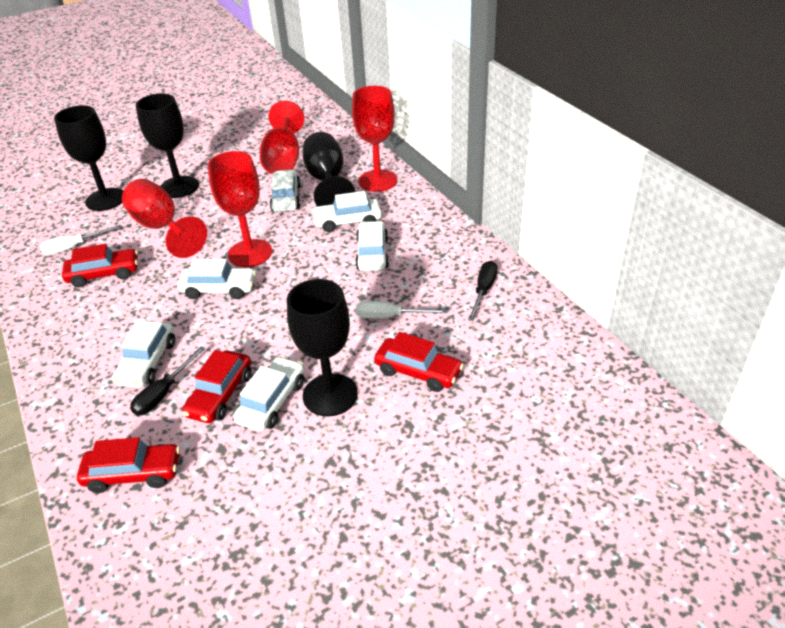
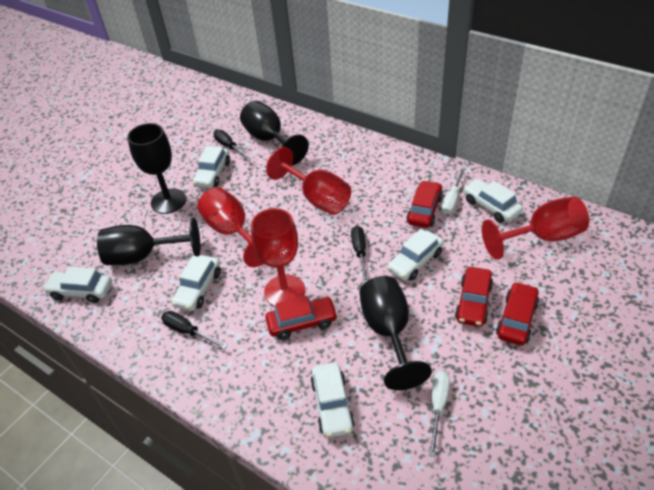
black screwdriver: [130,346,205,416] [468,261,498,321] = 2 -> [161,311,227,349] [214,130,251,161] [351,226,368,283] = 3

